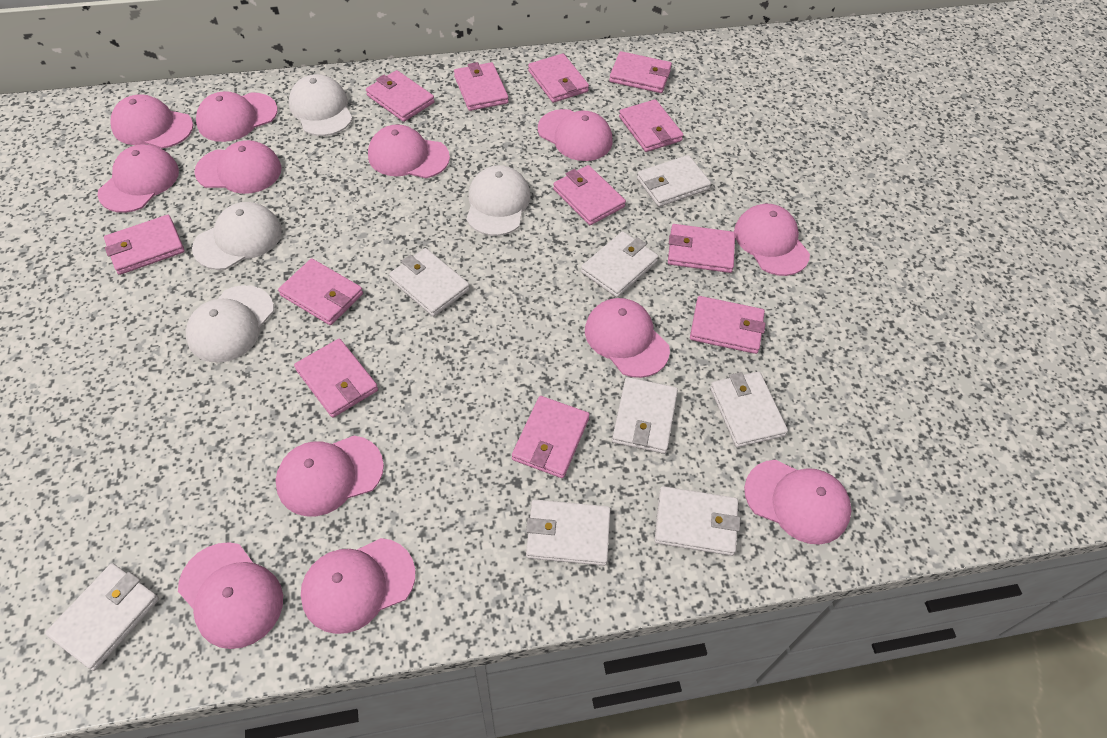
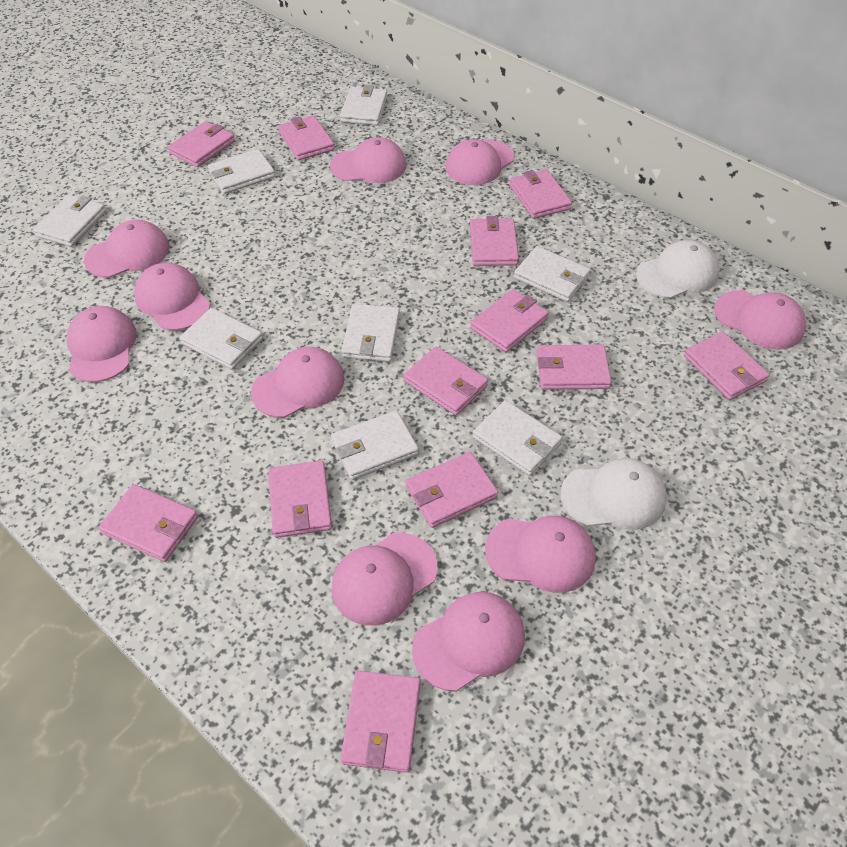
pink cap: [97,144,179,213] [110,94,193,149] [178,542,283,649] [194,140,281,194] [196,91,277,142] [276,436,384,516] [301,538,415,634] [368,124,450,178] [538,109,613,161] [585,298,670,378] [734,204,810,276] [744,460,851,545] = 12 -> [67,306,137,382] [84,220,169,278] [134,263,211,330] [251,347,344,418] [330,137,406,183] [332,533,437,626] [412,592,525,692] [445,139,514,185] [485,516,596,593] [714,290,806,350] = 10
white cap: [186,285,274,363] [192,202,282,270] [289,74,353,136] [466,165,531,236] = 4 -> [561,458,667,530] [636,240,719,299] = 2

